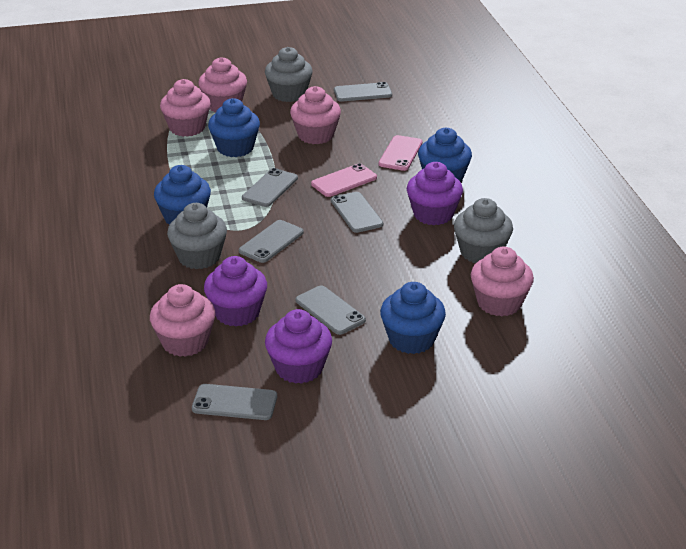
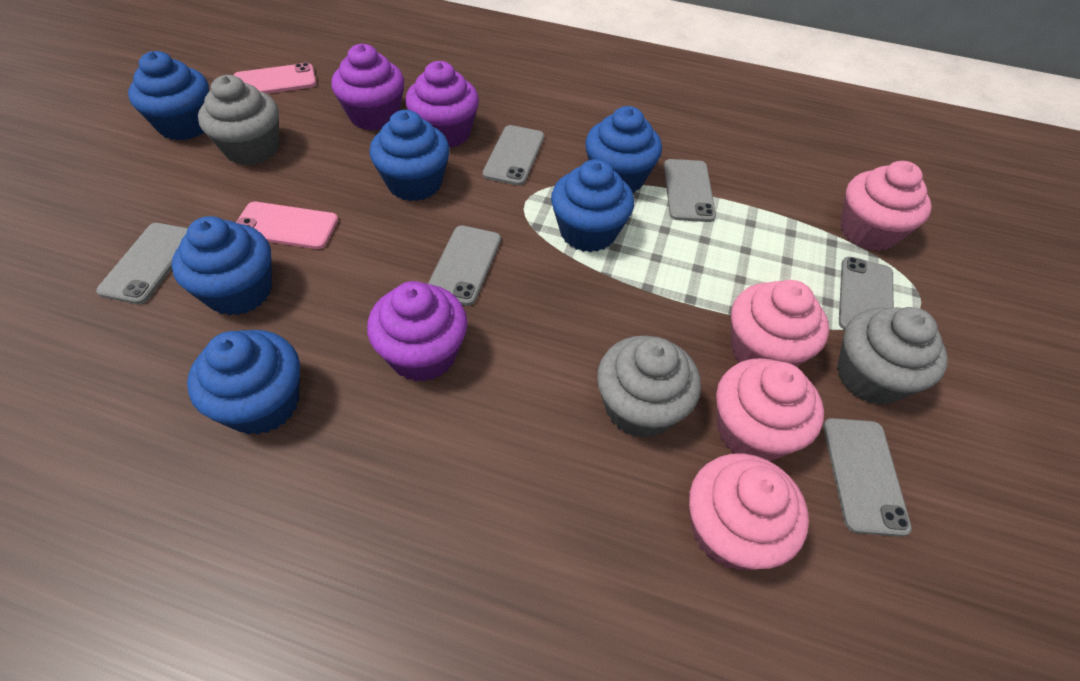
blue cupcake: [154,165,211,225] [208,98,260,157] [380,282,446,354] [418,128,472,182] = 4 -> [128,51,209,140] [172,216,272,316] [187,330,300,435] [369,110,450,201] [551,159,634,252] [585,106,662,192] = 6
pink cupcake: [150,284,216,357] [160,79,211,137] [198,57,247,112] [290,86,341,144] [471,247,534,316] = 5 -> [689,453,809,570] [716,358,824,461] [731,280,829,367] [840,161,932,251] = 4

